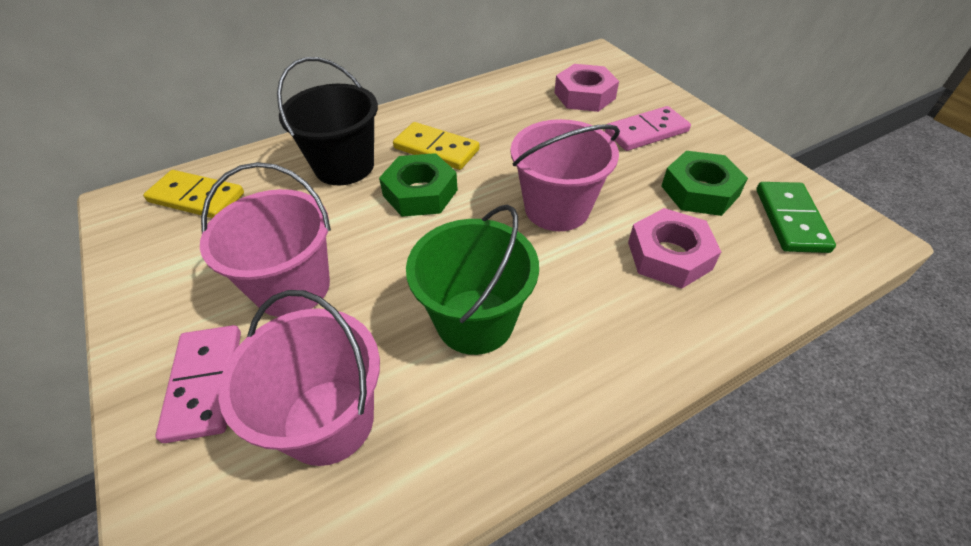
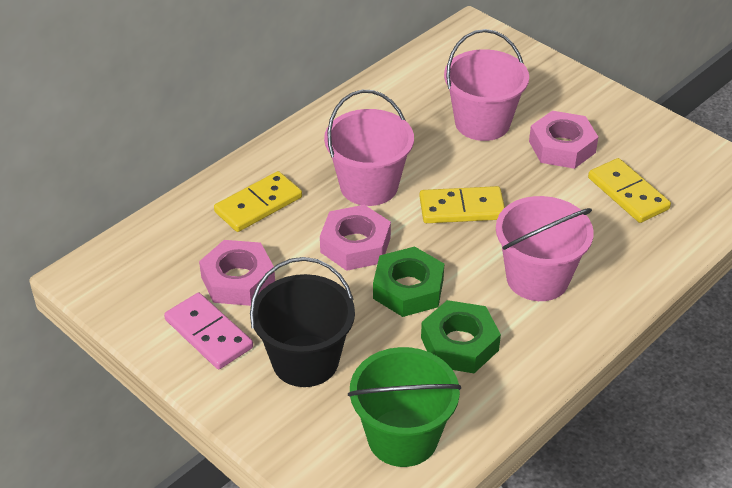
green domino: [756,182,836,253] = 1 -> none = 0
pink domino: [156,325,241,443] [605,106,691,151] = 2 -> [164,293,253,369] = 1
pink nut: [554,64,619,112] [628,208,721,289] = 2 -> [199,240,275,306] [320,205,391,271] [529,111,598,169] = 3
yellow domino: [143,170,244,218] [393,122,480,170] = 2 -> [214,171,302,232] [420,186,505,223] [588,158,671,223] = 3

